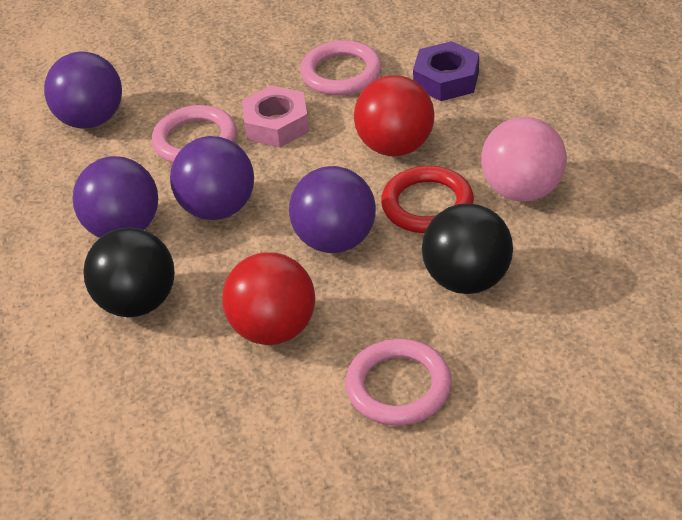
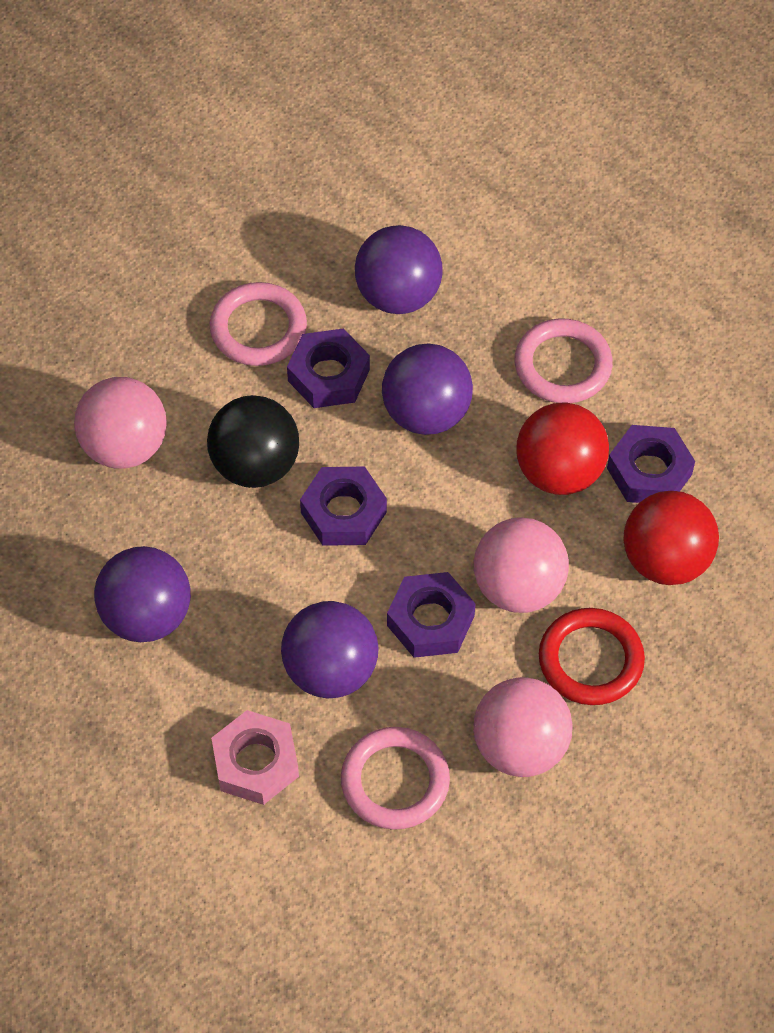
black ball: [83,227,175,317] [422,203,513,294] = 2 -> [207,395,299,488] = 1
pink ball: [481,117,567,202] = 1 -> [74,377,167,469] [473,677,573,777] [474,517,569,613] = 3
purple nut: [413,41,479,101] = 1 -> [287,328,370,408] [300,467,387,546] [387,572,476,658] [607,425,695,503] = 4

